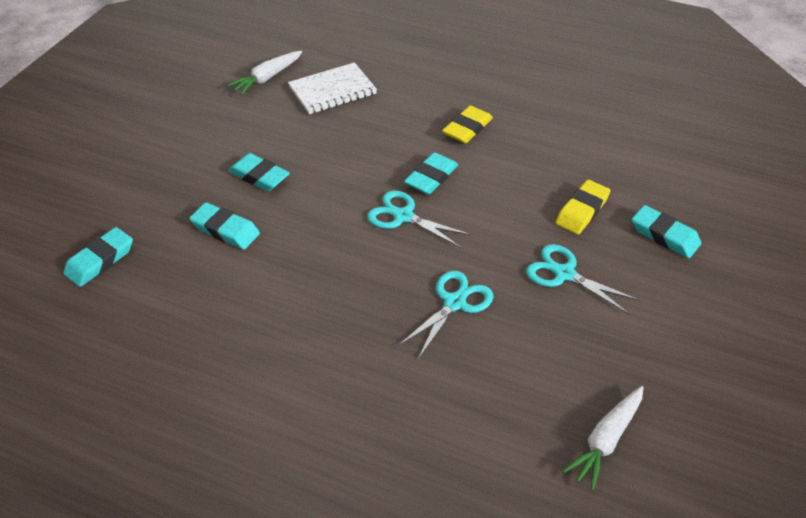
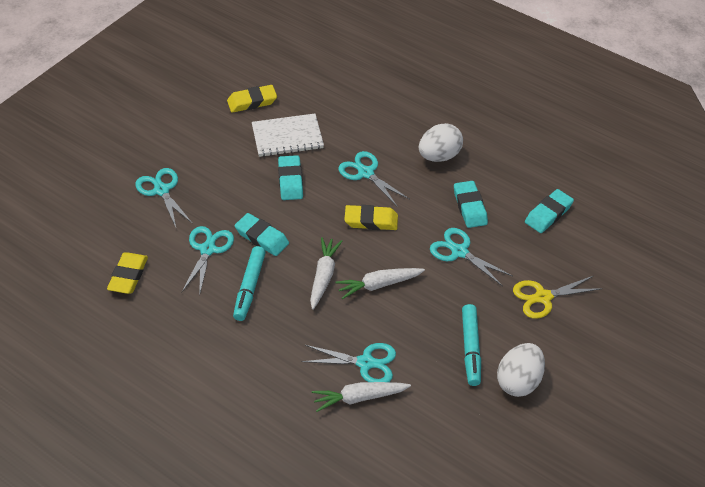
turquoise eraser: [63,227,133,287] [190,202,260,250] [228,153,290,191] [404,152,458,194] [632,205,701,258] = 5 -> [234,213,289,256] [278,155,303,200] [454,181,488,228] [525,189,574,233] = 4
turquoise marker: none = 0 -> [233,246,266,321] [462,304,481,386] = 2
turquoise scissors: [367,190,471,248] [398,271,493,359] [526,244,639,314] = 3 -> [135,168,193,230] [182,226,234,297] [301,343,396,382] [338,151,409,207] [430,228,513,286] = 5
white carrot: [227,51,302,95] [563,386,644,491] = 2 -> [310,237,342,310] [312,382,411,412] [336,268,425,299] = 3
white egg: none = 0 -> [419,123,463,162] [497,343,545,397] = 2
yellow eraser: [442,106,493,143] [556,180,610,234] = 2 -> [107,252,148,294] [227,85,277,113] [344,205,398,230] = 3
yellow scissors: none = 0 -> [513,276,603,319] = 1

